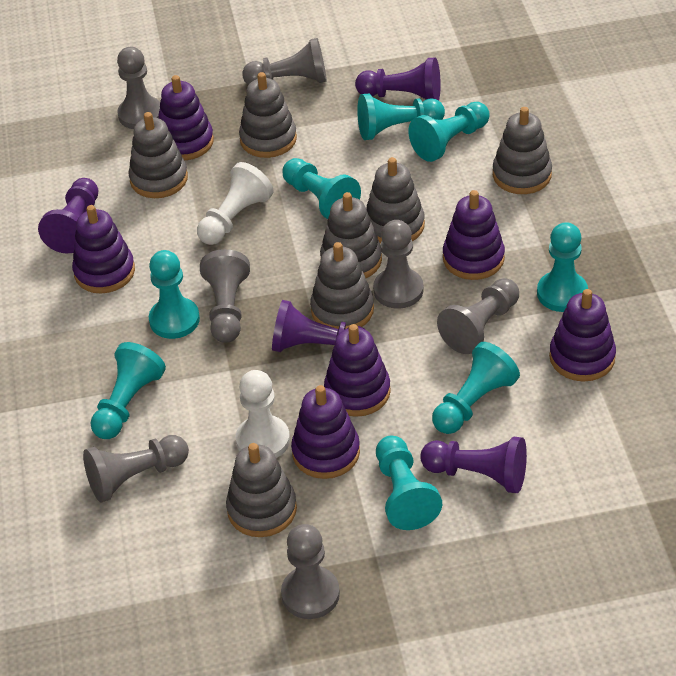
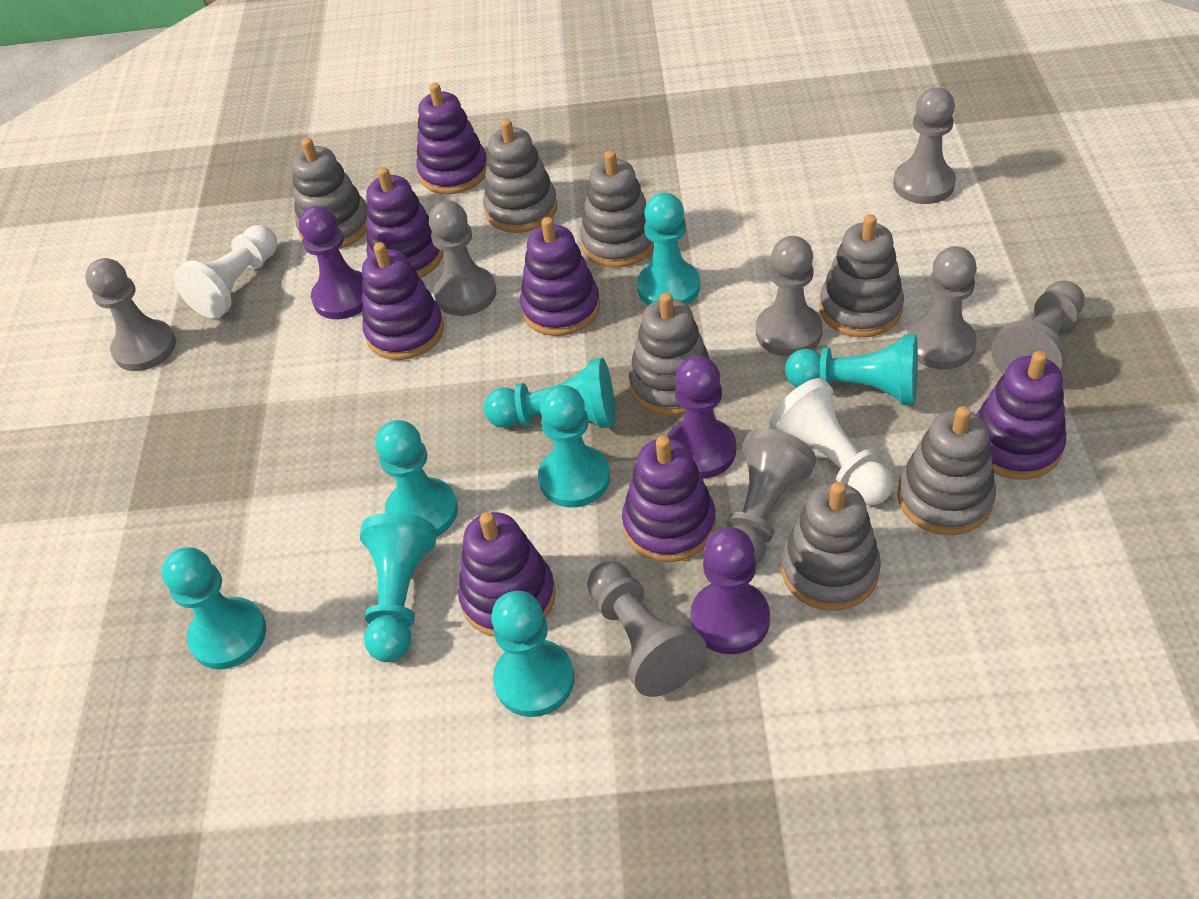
grey pawn: [83,435,189,502] [117,47,160,129] [200,249,250,343] [242,38,327,85] [281,524,340,619] [373,220,424,309] [437,278,519,354] = 7 -> [85,258,176,371] [429,201,496,316] [587,561,707,697] [727,428,816,565] [756,236,823,356] [893,87,956,204] [907,246,977,369] [991,280,1085,374] = 8
purple pawn: [38,178,98,254] [272,300,366,352] [355,58,441,101] [420,437,527,493] = 4 -> [299,206,363,319] [667,355,736,479] [690,527,770,654] = 3
purple stacking toy: [72,205,135,293] [158,75,214,160] [291,385,360,479] [324,324,391,417] [443,190,505,280] [549,289,616,381] = 6 -> [362,242,444,360] [366,167,444,278] [416,83,487,194] [458,512,556,637] [520,217,600,336] [622,436,716,562] [976,351,1066,480] = 7

